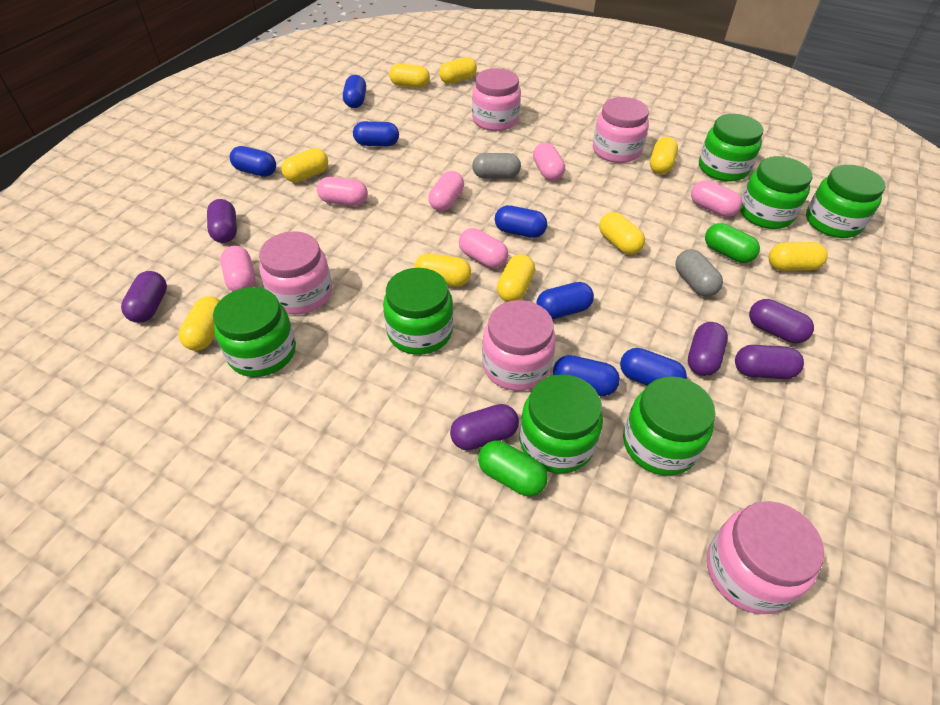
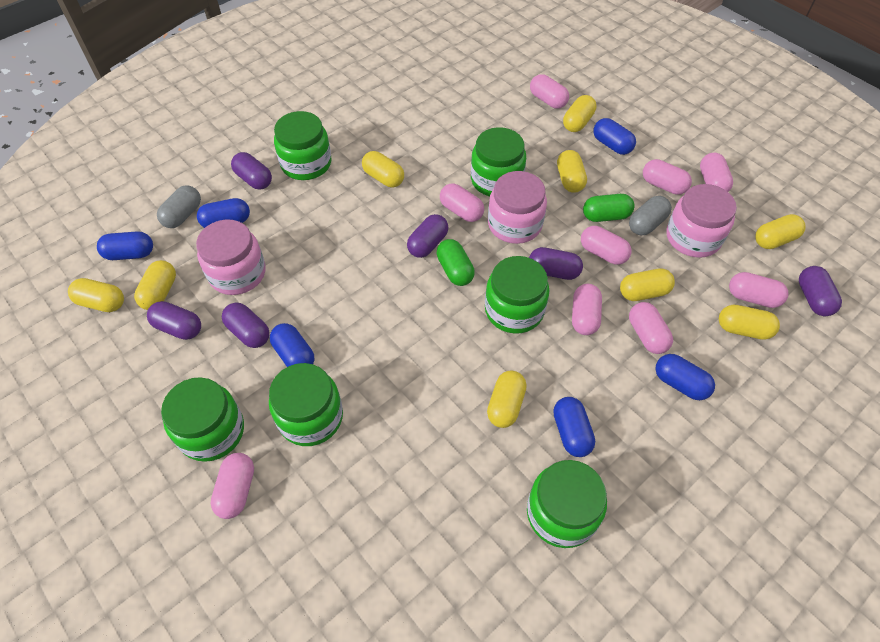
blue capsule: [230,146,276,177] [343,75,366,108] [353,121,399,146] [495,205,547,238] [536,282,594,319] [553,355,620,396] [620,348,687,385] = 7 -> [97,231,153,260] [197,198,250,228] [270,323,314,367] [553,397,595,457] [593,118,636,155] [656,354,715,400] = 6
green jar: [213,287,296,377] [383,268,453,355] [519,374,603,474] [623,376,715,476] [699,114,763,182] [740,156,812,229] [806,165,886,238] = 7 -> [161,377,244,462] [269,363,343,446] [274,111,331,180] [471,127,526,196] [485,256,549,334] [527,460,607,548] = 6
pink capsule: [220,246,256,291] [317,177,368,206] [428,171,464,211] [459,228,508,268] [533,143,565,181] [691,180,742,217] = 6 -> [210,453,254,519] [440,183,484,222] [530,74,569,109] [572,284,602,335] [581,226,632,265] [629,302,673,354] [643,159,692,195] [700,153,733,192] [729,272,789,308] = 9
pink jar: [259,231,332,314] [472,68,521,131] [482,300,556,391] [593,97,649,163] [707,501,824,614] = 5 -> [196,220,266,295] [488,171,547,244] [666,184,737,258] = 3

